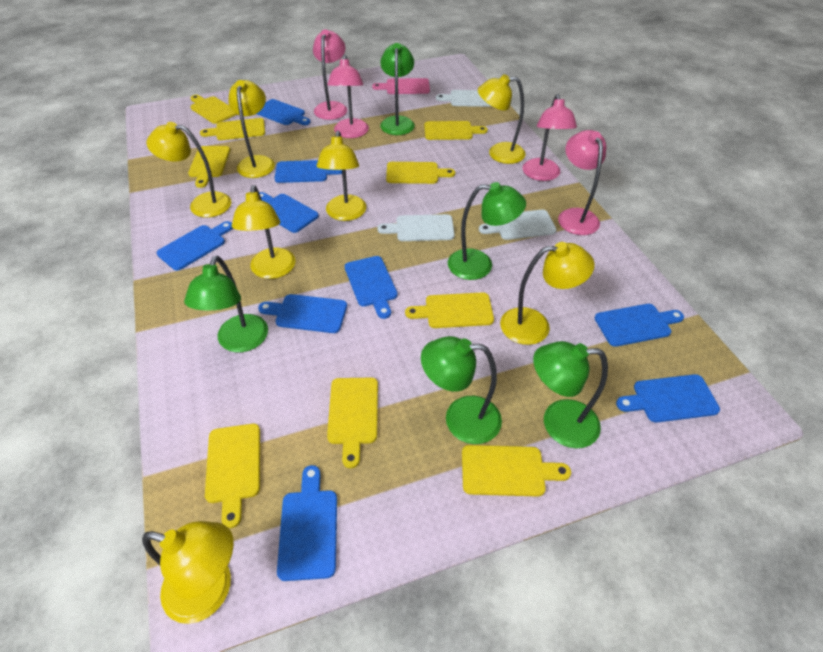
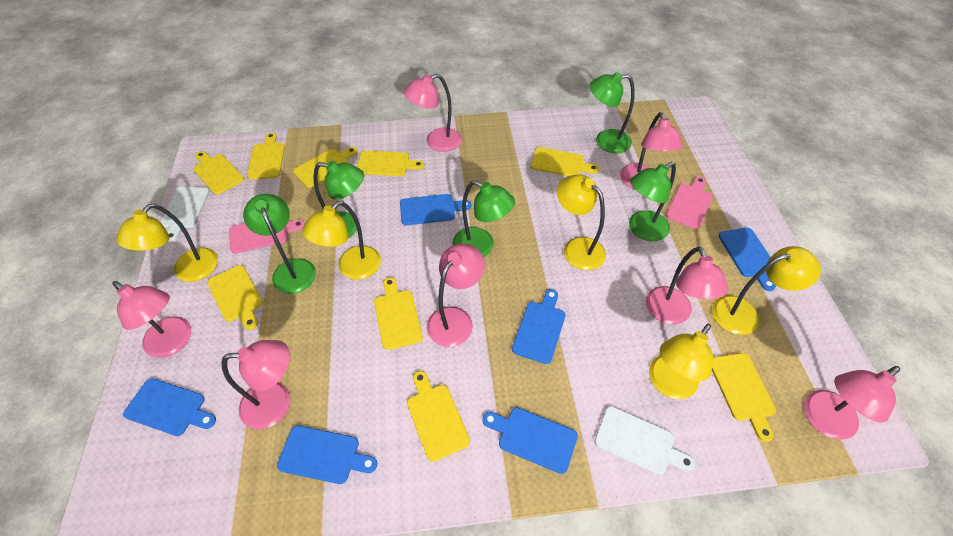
blue cutting board: [157,221,233,271] [257,99,310,125] [258,294,347,333] [259,192,319,233] [275,160,342,183] [277,465,337,581] [345,256,398,319] [595,304,684,347] [616,374,720,423] = 9 -> [123,378,216,436] [277,426,377,484] [400,194,471,225] [482,407,578,474] [512,289,566,364] [719,228,776,291] = 6
pink cutting board: [372,78,430,94] = 1 -> [229,219,305,254] [666,176,713,229] = 2
pink lamp: [313,29,347,120] [327,55,369,138] [523,94,577,181] [558,130,606,235] = 4 -> [112,281,191,358] [221,340,291,429] [404,74,462,152] [427,243,485,347] [620,112,683,189] [646,246,728,324] [804,366,900,440] = 7
white cutting board: [377,214,455,241] [436,90,492,107] [479,210,557,240] = 3 -> [160,187,210,242] [594,406,695,475] = 2
yellow lamp: [142,521,234,624] [146,122,231,218] [228,80,275,178] [232,185,296,279] [316,131,366,221] [478,74,526,164] [500,242,595,345] = 7 -> [116,204,218,282] [302,201,381,280] [557,174,606,270] [649,324,713,399] [712,246,821,335] = 5

